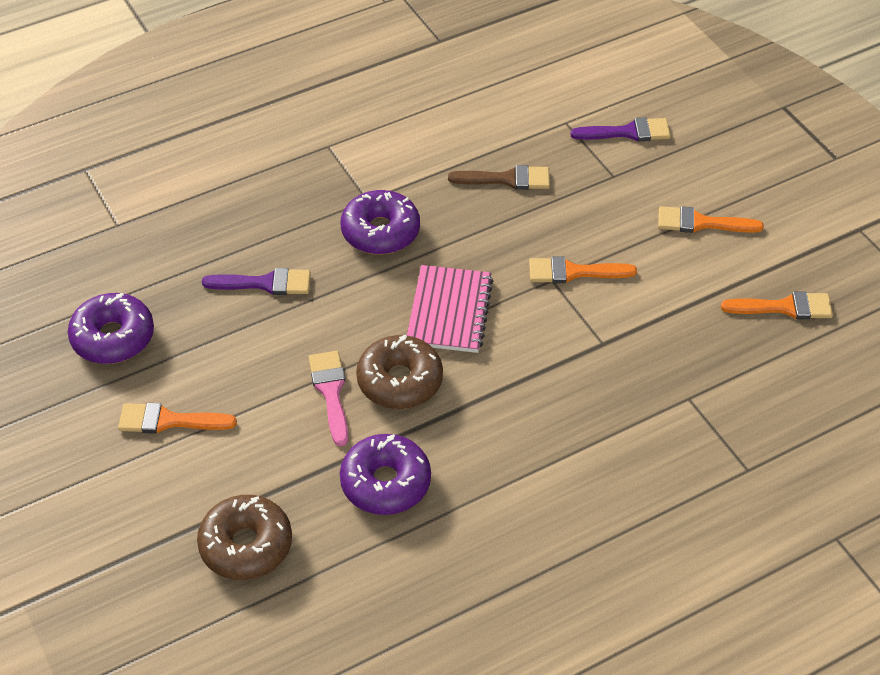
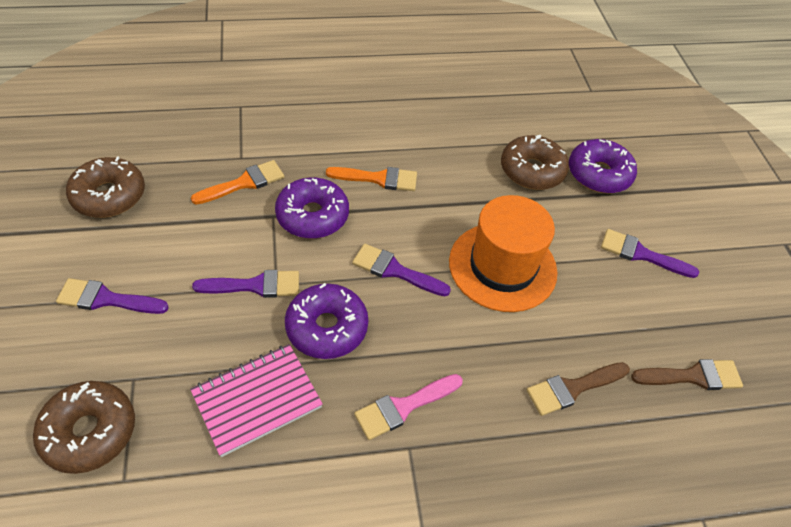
brown brush: [448,165,550,190] = 1 -> [527,362,630,416] [631,359,743,390] = 2
brown donut: [197,495,292,580] [356,335,443,409] = 2 -> [33,381,135,474] [66,157,145,218] [501,135,569,190] = 3
orange brush: [118,403,237,434] [529,257,637,283] [658,206,764,233] [721,292,833,319] = 4 -> [191,160,284,204] [326,167,417,191] = 2
orange hat: none = 0 -> [449,195,557,312] = 1
purple brush: [202,268,311,295] [570,117,671,141] = 2 -> [56,278,169,314] [192,270,299,298] [352,244,451,296] [601,229,699,278] = 4

